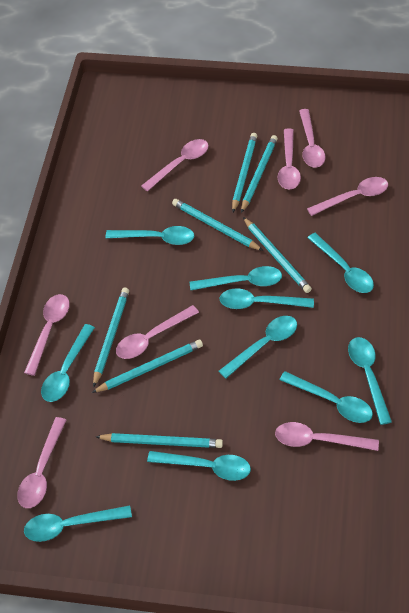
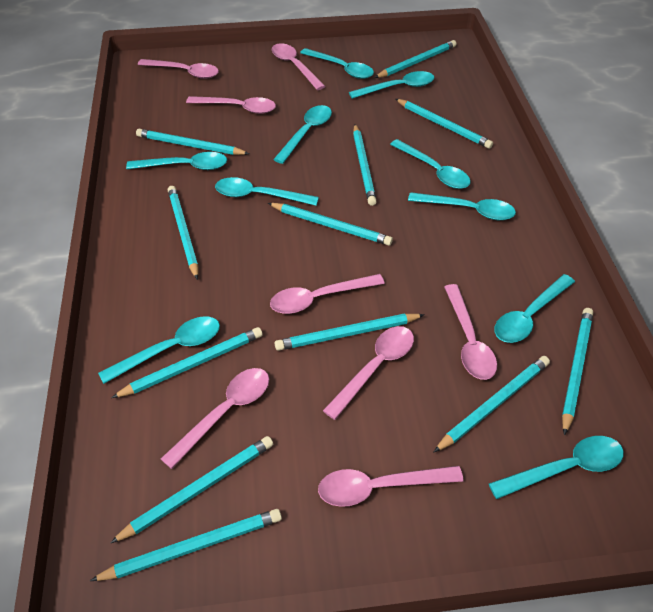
turquoise pencil: [92,340,203,393] [93,288,129,387] [96,433,223,448] [172,199,263,251] [232,133,257,212] [241,135,278,213] [243,217,312,293] = 7 -> [90,509,282,581] [110,436,273,543] [111,327,263,398] [136,129,249,155] [168,186,198,280] [268,203,393,245] [275,313,425,351] [353,124,377,206] [374,40,457,78] [395,99,493,149] [433,356,550,453] [562,308,593,436] = 12

